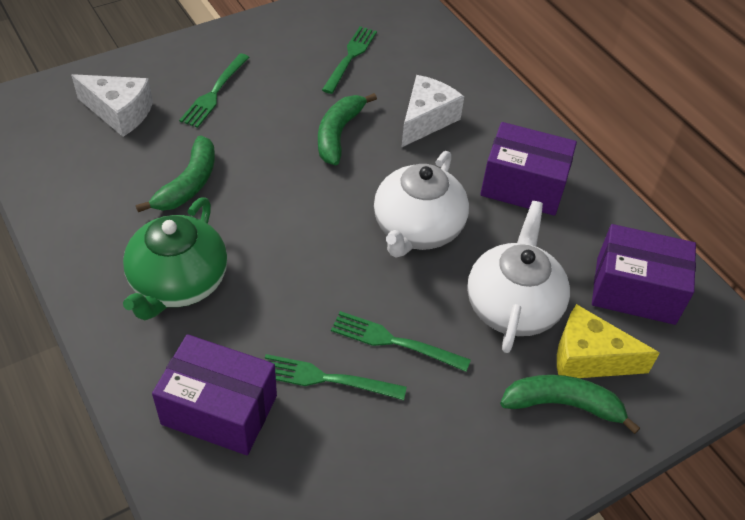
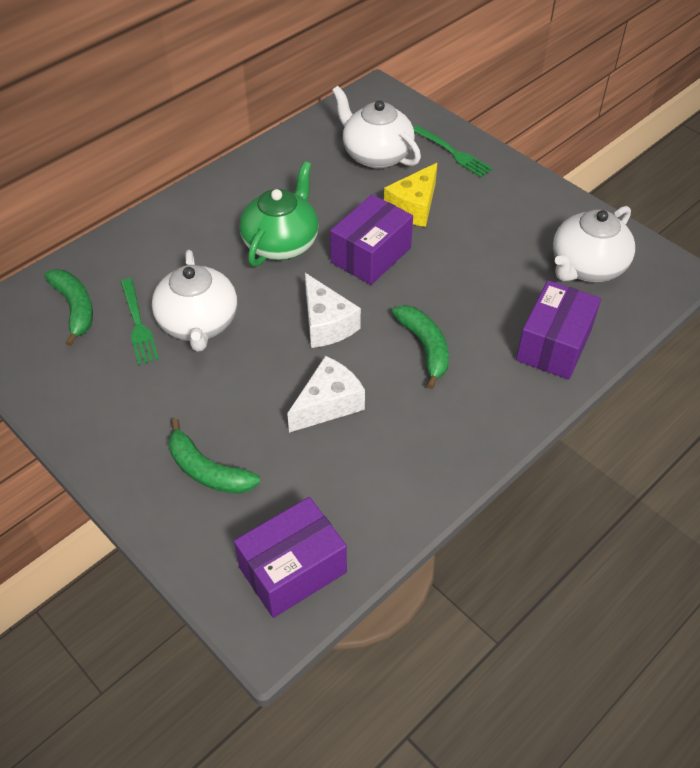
green fork: [179,53,250,128] [265,354,407,400] [322,26,377,94] [331,311,471,372] = 4 -> [121,278,159,365] [413,125,492,177] = 2
white teapot: [374,151,469,258] [467,201,570,353] = 2 -> [152,250,237,352] [332,86,421,168] [553,206,635,282] = 3

